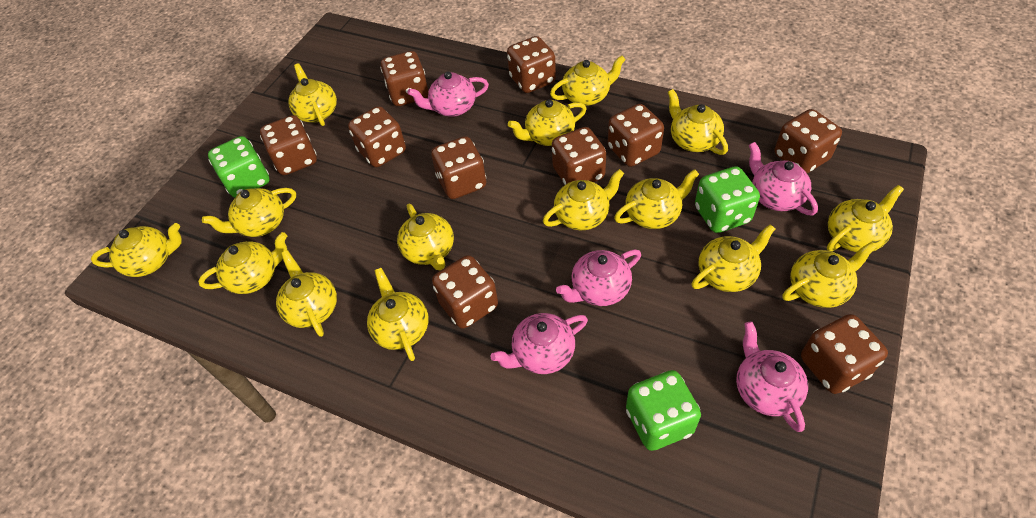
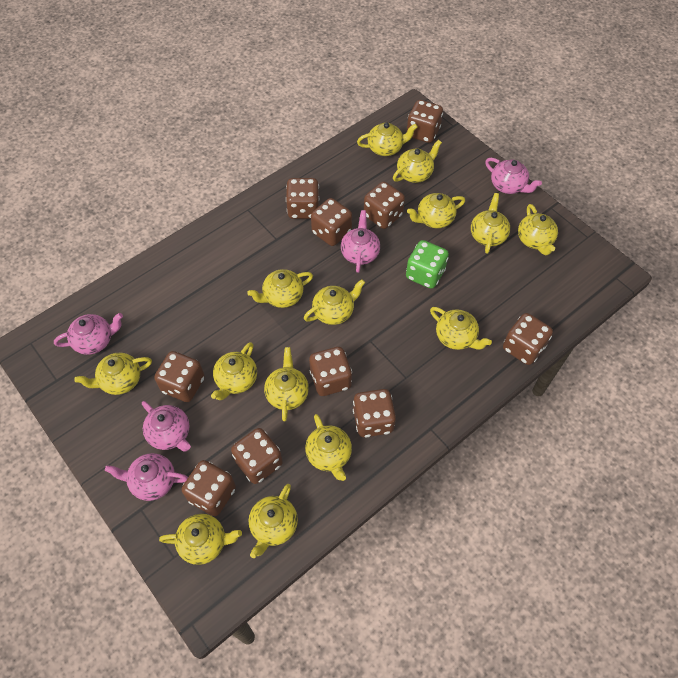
green dice: [208,136,269,198] [626,370,701,451] [695,166,760,233] = 3 -> [406,240,449,289] = 1
yellow teapot: [91,223,182,277] [198,232,287,294] [202,188,296,237] [276,250,337,337] [288,63,337,126] [367,268,429,361] [397,204,454,270] [508,99,587,146] [543,169,624,230] [550,55,626,106] [614,169,699,229] [668,89,728,155] [691,224,775,292] [782,242,876,308] [827,185,904,252] = 15 -> [74,353,152,395] [159,514,242,565] [211,342,257,400] [247,269,313,308] [248,484,298,558] [264,347,309,422] [304,279,365,325] [305,414,352,481] [357,122,418,156] [393,140,442,183] [407,193,465,228] [430,307,492,350] [471,193,510,254] [518,204,558,255] = 14

